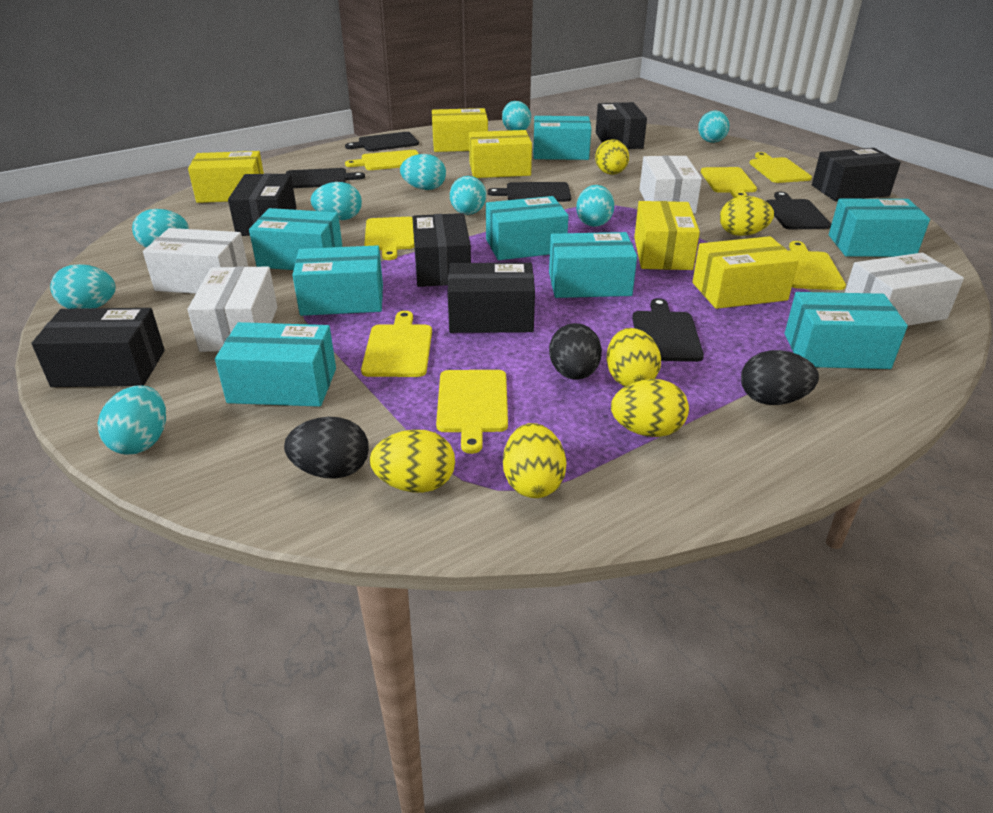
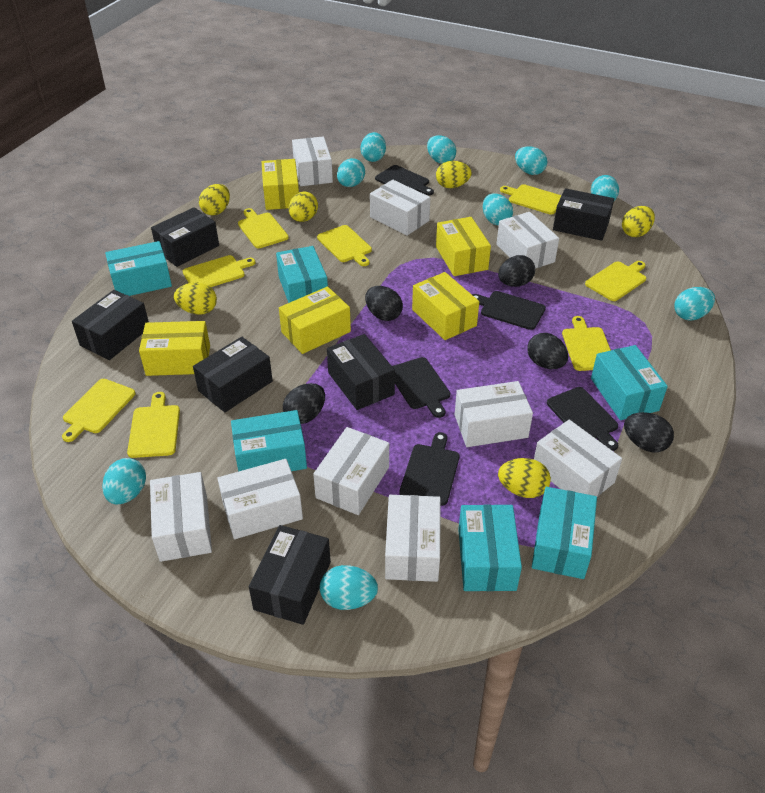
black egg: [284,417,369,479] [549,323,602,380] [741,350,819,405] = 3 -> [283,383,325,424] [365,286,403,321] [498,255,535,287] [527,333,568,369] [624,412,674,452] = 5
turquoise box: [215,322,336,407] [249,208,343,270] [293,245,383,316] [486,196,569,260] [533,116,591,160] [549,232,637,298] [785,292,908,369] [829,199,930,257] = 8 -> [105,241,172,296] [231,410,307,472] [276,246,328,303] [458,504,522,591] [532,487,597,579] [591,345,668,420] = 6
white box: [143,228,248,294] [187,266,277,352] [639,156,702,214] [845,253,964,326] = 4 -> [150,472,212,562] [217,459,303,539] [292,136,333,186] [313,427,389,515] [370,180,430,236] [385,495,441,582] [455,381,533,447] [496,212,559,269] [534,420,622,497] = 9
yellow cutting board: [345,150,419,170] [361,311,432,377] [364,217,414,260] [436,370,508,454] [701,167,757,198] [749,152,812,183] [789,241,846,290] = 7 -> [62,379,135,442] [127,392,180,458] [183,255,256,287] [238,208,289,248] [317,225,372,266] [500,184,562,215] [562,316,611,371] [585,261,646,301] = 8

